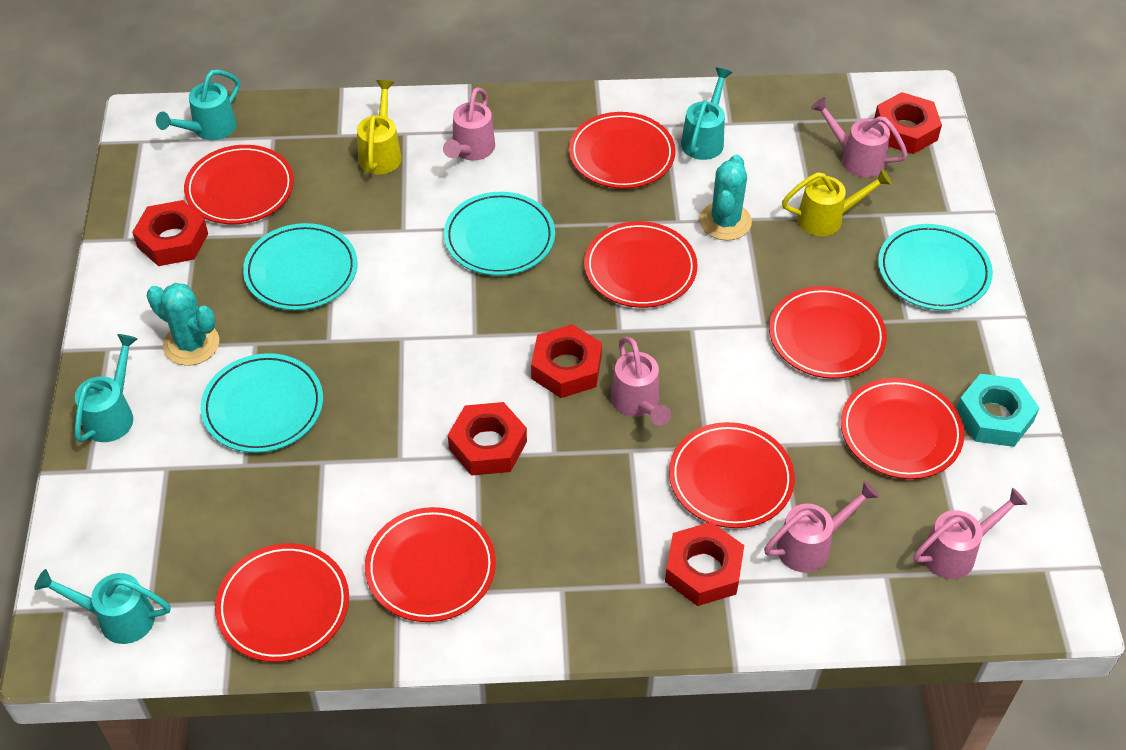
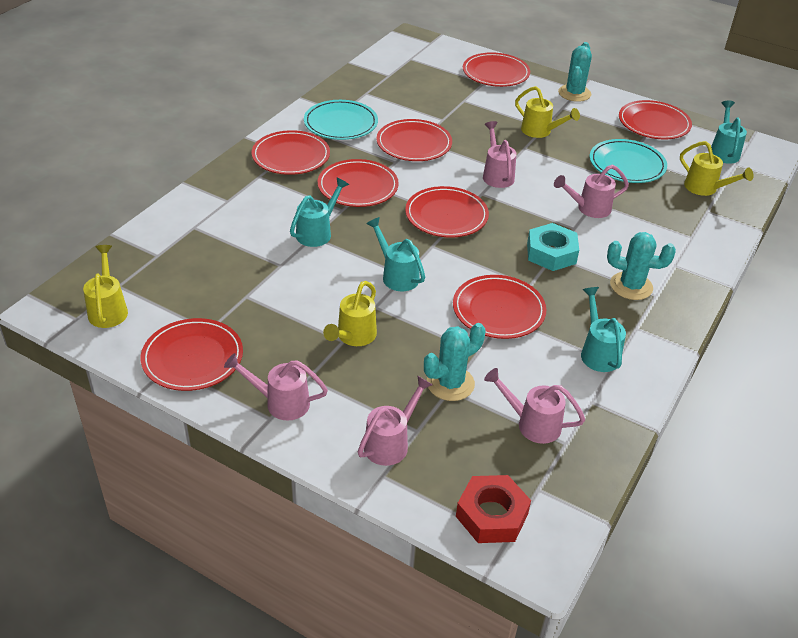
red nut: [132,200,208,266] [448,402,527,476] [531,324,602,398] [665,522,744,606] [874,92,942,154] = 5 -> [456,475,531,543] = 1
turquoise cactus: [147,283,219,366] [699,155,752,241] = 2 -> [424,323,486,401] [558,42,592,102] [607,232,676,300] = 3
turquoise plate: [200,353,323,453] [243,223,357,310] [444,192,555,276] [878,224,993,310] = 4 -> [304,100,378,140] [590,139,667,183] = 2
yellow watering can: [357,80,402,174] [782,169,892,236] = 2 -> [83,245,128,328] [323,281,377,346] [515,86,580,138] [680,141,754,196] = 4

